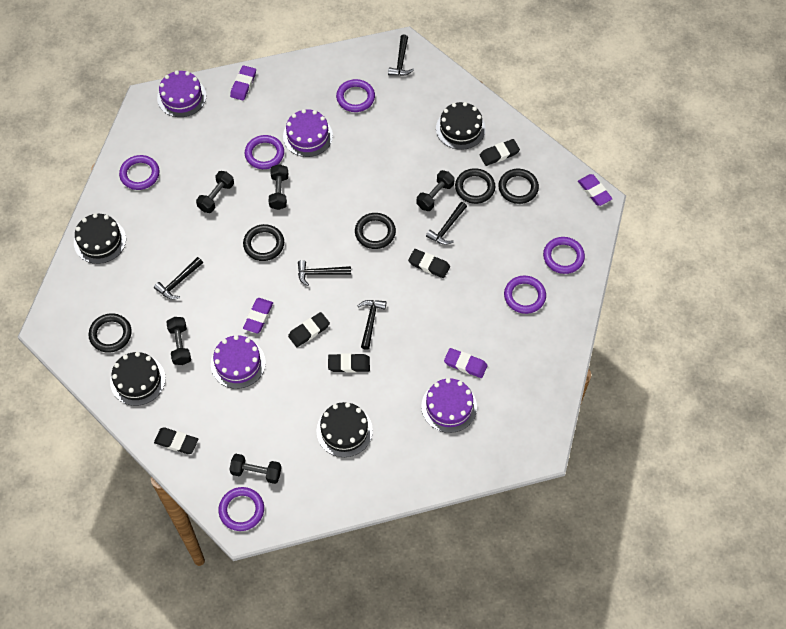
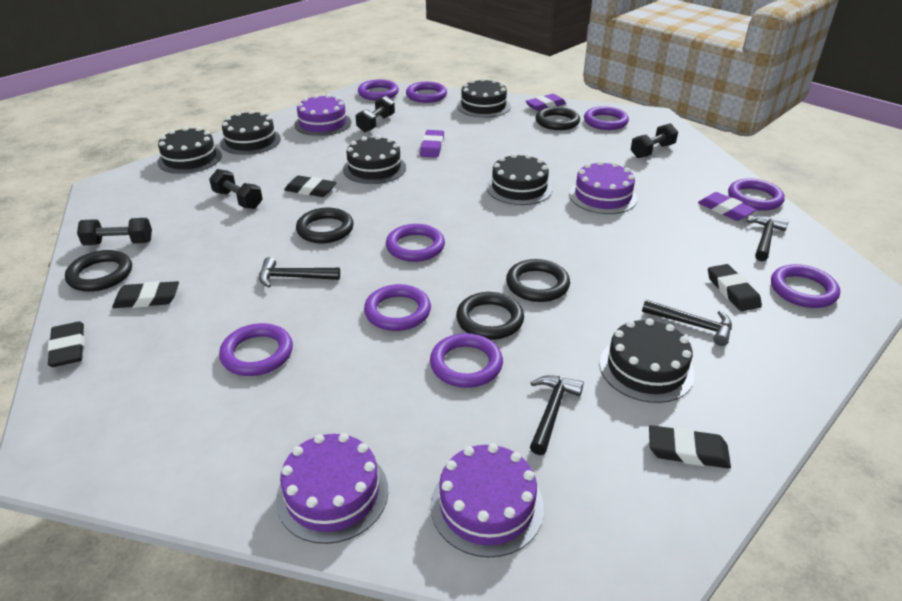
black cake: [74,213,126,264] [110,352,166,406] [316,402,373,457] [436,102,486,150] = 4 -> [157,127,222,174] [220,110,281,155] [343,135,406,184] [457,78,511,118] [486,153,553,205] [599,318,695,403] = 6
black dumbbell: [166,317,191,365] [196,171,234,213] [229,454,281,484] [269,164,288,210] [417,170,455,211] = 5 -> [77,218,152,245] [209,169,263,209] [355,96,395,132] [631,123,678,158] = 4
black hammer: [154,257,203,299] [298,260,351,286] [358,300,387,350] [388,35,414,76] [426,202,467,245] = 5 -> [259,257,340,287] [530,375,584,455] [642,300,732,346] [747,216,789,261] = 4
purple eraser: [230,65,256,101] [243,298,273,333] [444,348,488,378] [578,174,613,206] = 4 -> [420,130,444,158] [526,94,566,111] [698,192,756,221] = 3
purple ring: [119,155,160,190] [218,487,264,531] [245,135,284,169] [336,79,375,112] [504,276,546,314] [543,237,585,274] = 6 -> [219,323,293,376] [358,80,399,100] [364,284,431,331] [386,224,445,262] [406,82,447,103] [430,333,503,388] [584,106,629,130] [728,178,785,211] [771,264,840,308] = 9

